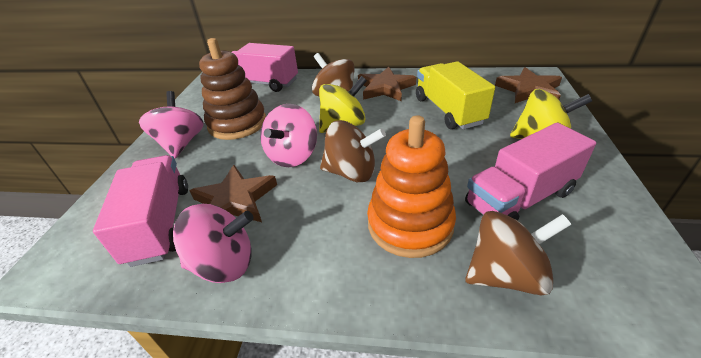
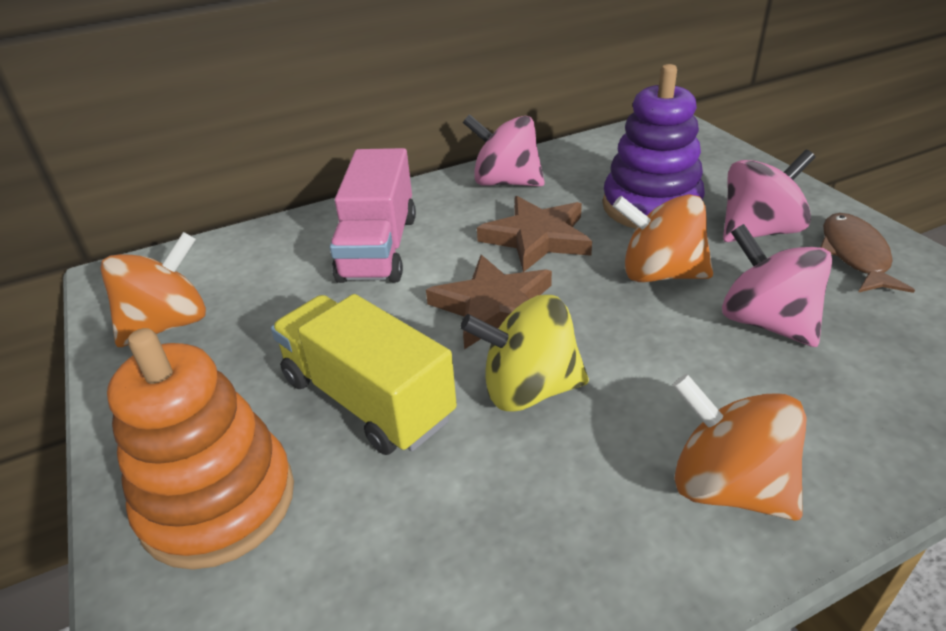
brown fish: none = 0 -> [820,213,915,293] = 1
brown spinning top: [312,53,355,96] [320,120,386,182] [465,211,572,295] = 3 -> none = 0
brown stacking toy: [199,38,266,140] = 1 -> none = 0
brown star: [189,165,277,222] [358,67,416,101] [495,67,562,103] = 3 -> [426,255,552,349] [477,196,592,272] = 2
orange spinning top: none = 0 -> [100,232,206,347] [613,194,713,282] [672,374,807,521] = 3
pink truck: [93,155,188,267] [232,43,298,92] [465,123,596,221] = 3 -> [330,148,416,283] = 1
purple stacking toy: none = 0 -> [602,64,705,229] = 1
yellow spinning top: [319,76,367,133] [510,89,592,139] = 2 -> [461,295,589,412] = 1

